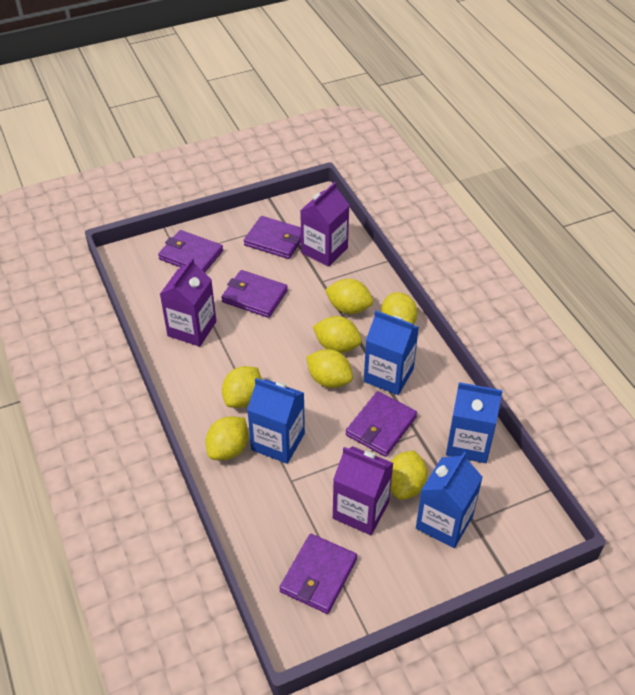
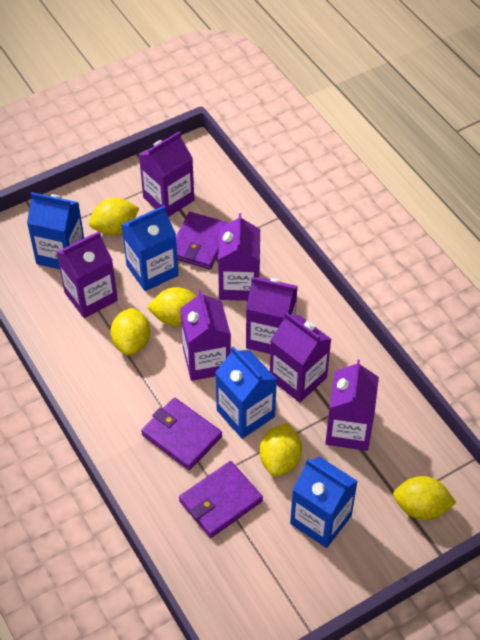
purple carton: [160,258,216,347] [300,182,349,267] [333,446,393,535] = 3 -> [56,231,118,318] [139,132,194,217] [180,290,231,381] [218,213,260,301] [246,277,298,354] [270,312,331,403] [325,360,379,451] = 7
purple wallet: [158,230,223,273] [221,270,288,318] [244,216,301,259] [279,534,357,614] [346,391,417,457] = 5 -> [141,398,222,470] [176,212,229,269] [179,461,263,538] = 3
yellow lemon: [205,416,248,460] [222,366,262,408] [306,349,353,388] [313,316,362,353] [325,279,373,314] [381,292,418,325] [390,450,428,500] = 7 -> [89,198,139,235] [110,308,150,355] [147,287,196,326] [260,423,302,476] [393,476,456,520] = 5

